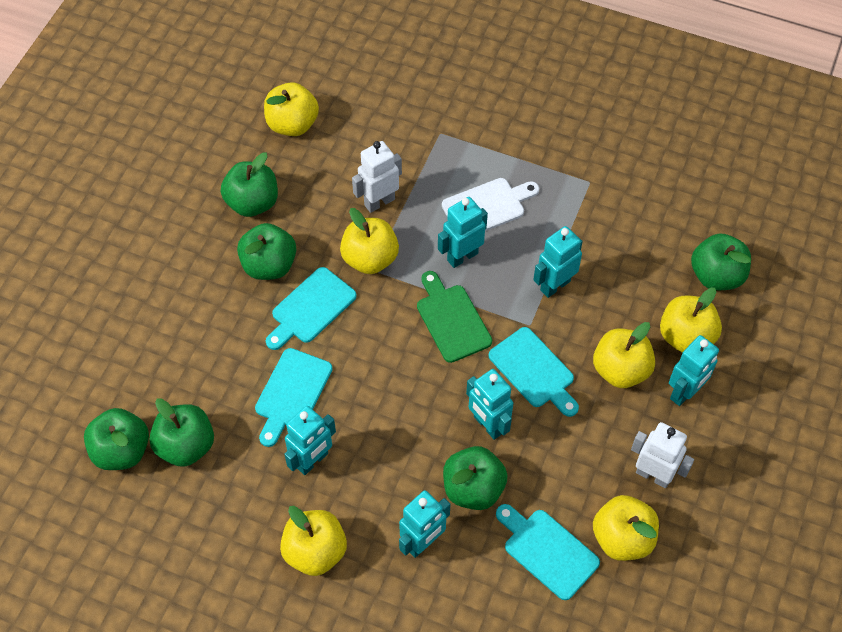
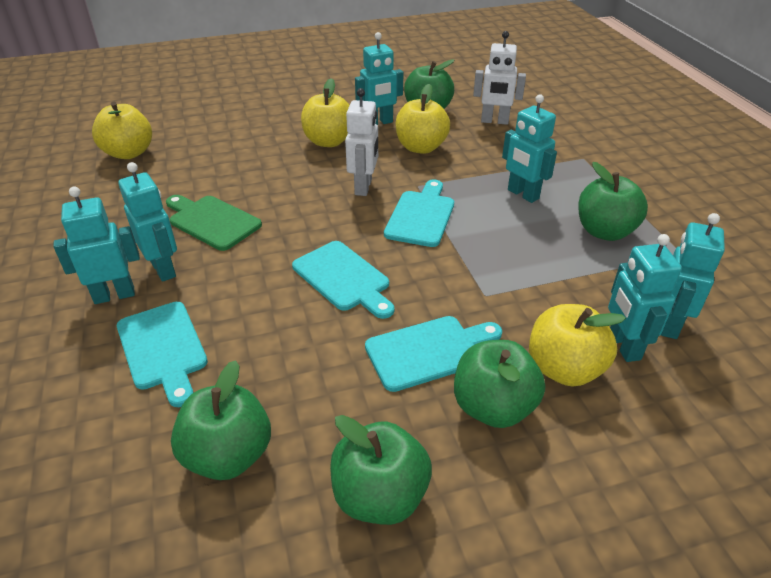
green apple: [84,408,149,470] [149,398,214,467] [221,153,278,217] [237,223,296,280] [443,446,508,510] [691,233,751,291] = 6 -> [171,360,271,480] [330,415,432,525] [404,59,454,109] [454,340,545,428] [578,162,648,241] = 5
white cutting board: [442,178,539,231] = 1 -> none = 0
yellow apple: [264,82,319,136] [280,506,347,576] [340,208,399,274] [593,322,655,388] [593,495,659,561] [660,288,722,353] = 6 -> [92,102,152,159] [301,78,350,147] [395,84,450,154] [529,304,626,386] = 4

